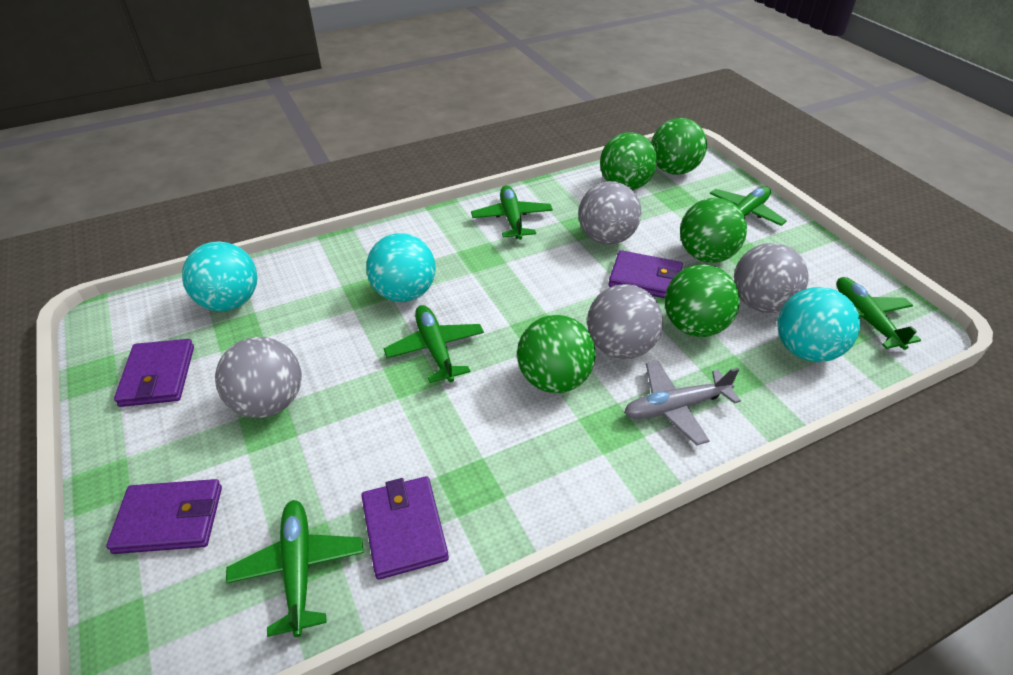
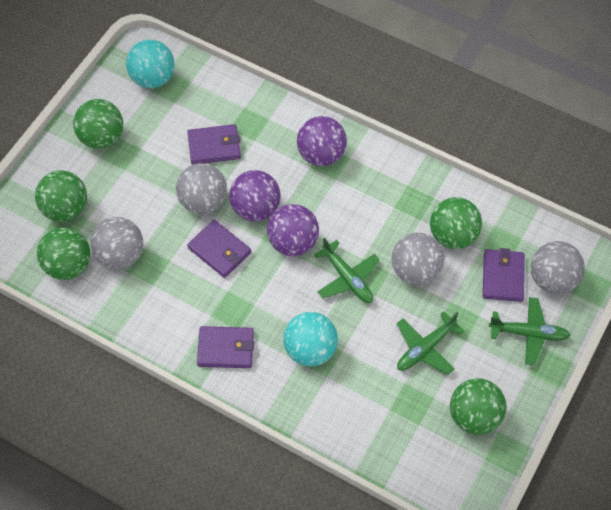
green plane: [226,500,364,637] [383,305,484,383] [471,185,553,240] [710,186,787,226] [836,277,921,350] = 5 -> [314,238,380,303] [396,311,464,375] [489,297,570,365] = 3
grey plane: [624,361,741,445] = 1 -> none = 0
purple ball: none = 0 -> [229,170,281,221] [267,204,319,256] [297,116,347,166] = 3
turquoise ball: [182,241,258,311] [367,233,436,302] [778,287,860,362] = 3 -> [126,40,175,88] [283,312,338,366] = 2

